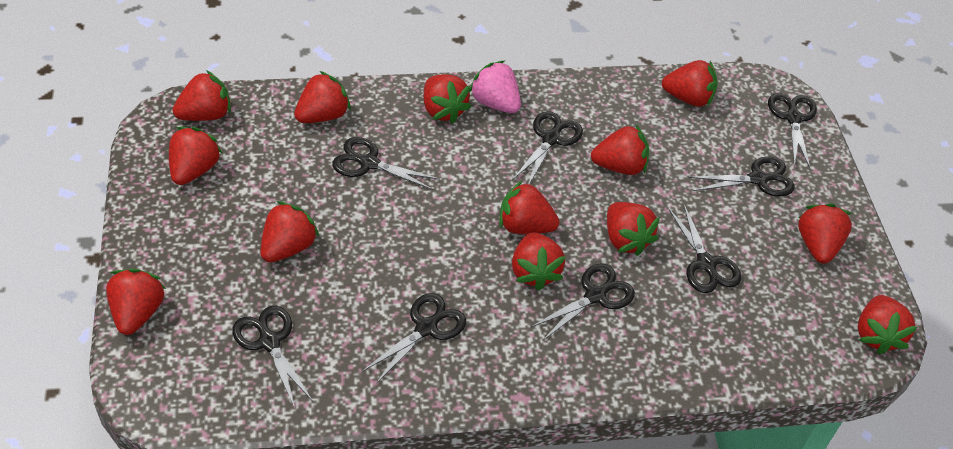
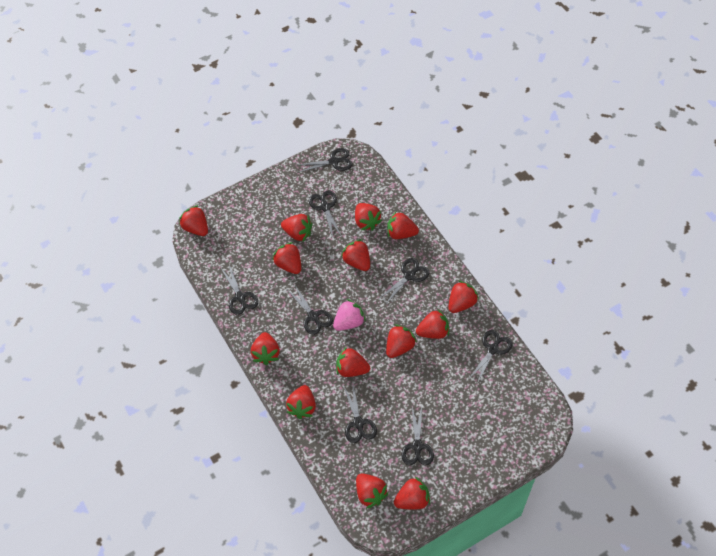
red strawberry: [106,269,166,335] [169,127,222,185] [173,70,231,121] [260,201,320,262] [294,71,351,123] [424,74,471,123] [499,181,559,234] [512,232,566,291] [591,125,649,175] [607,202,660,256] [662,60,718,107] [798,204,852,264] [858,295,917,355] = 13 -> [179,205,208,236] [251,332,280,365] [272,242,301,274] [281,214,313,241] [286,385,316,419] [336,347,370,377] [341,239,370,271] [355,203,382,231] [356,474,389,509] [386,324,417,358] [387,212,419,239] [394,477,430,509] [416,309,449,339] [448,281,479,313] = 14

